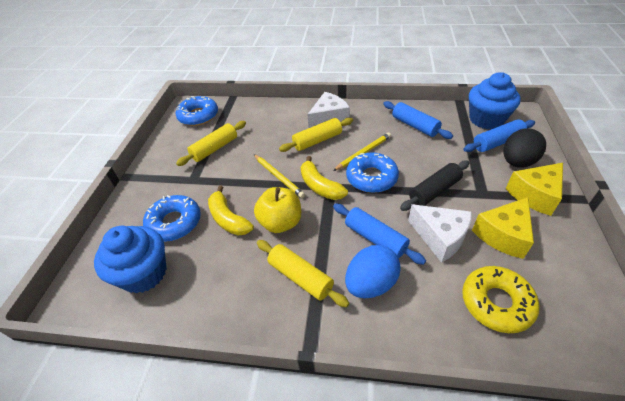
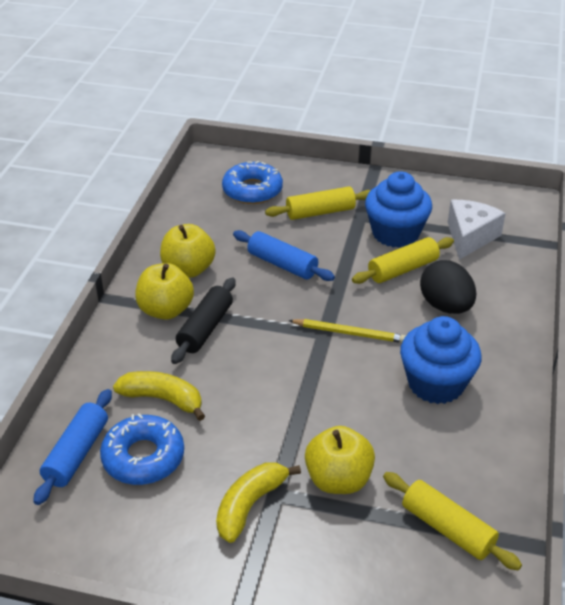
blue donut: [143,195,201,242] [176,96,218,126] [346,152,399,193] = 3 -> [100,414,184,485] [222,161,283,204] = 2
blue egg: [345,245,401,298] = 1 -> none = 0
blue rolling pin: [333,203,426,265] [383,101,453,139] [464,119,535,152] = 3 -> [33,389,112,505] [233,230,335,281] = 2
white cheese: [307,92,350,128] [408,204,472,263] = 2 -> [448,200,506,260] = 1
yellow apple: [254,187,301,233] = 1 -> [135,263,194,320] [160,224,216,278] [305,426,375,494] = 3
yellow cheese: [472,197,534,259] [505,163,563,216] = 2 -> none = 0
yellow donut: [462,266,539,333] = 1 -> none = 0
yellow pencil: [254,154,305,198] [333,133,391,171] = 2 -> [288,319,406,343] = 1

